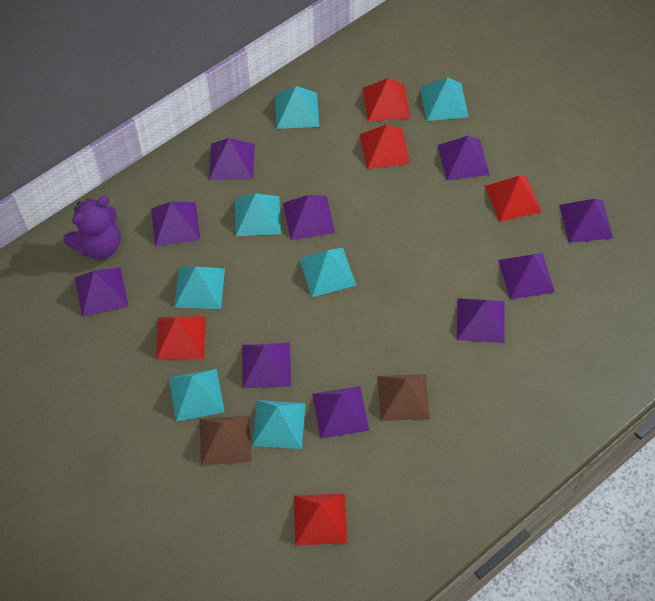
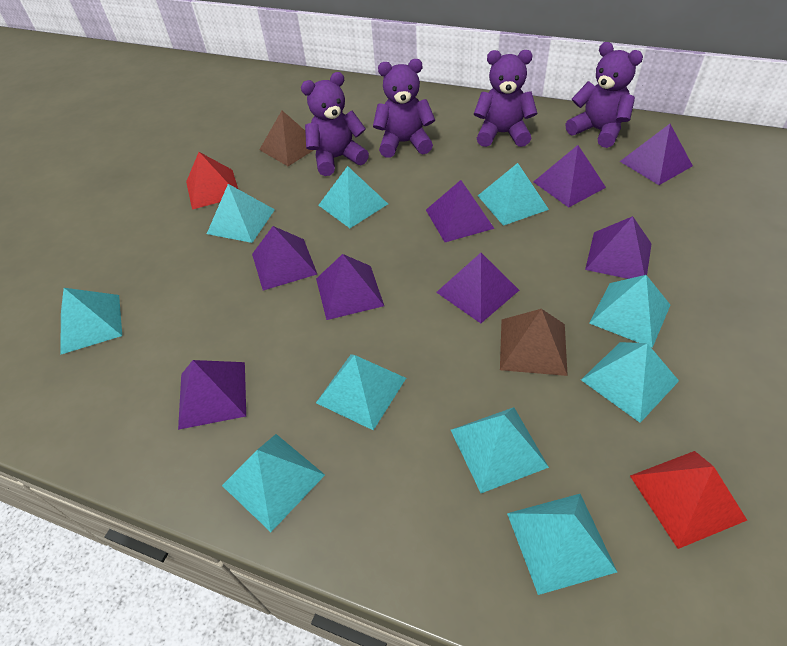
purple pyramid: [75,267,129,317] [151,202,200,246] [209,138,255,180] [242,343,291,388] [283,195,335,240] [312,386,369,438] [438,136,490,180] [457,298,504,343] [498,253,555,300] [559,199,613,243] = 10 -> [178,360,246,430] [252,226,317,290] [316,254,384,320] [426,180,494,242] [436,253,519,323] [533,145,606,208] [585,216,652,279] [620,124,693,185] = 8
purple teddy bear: [63,196,121,259] = 1 -> [301,72,369,176] [373,59,435,158] [474,50,537,147] [566,42,643,148] = 4
red pyramid: [156,316,206,360] [294,493,347,545] [360,125,410,169] [363,78,410,122] [485,176,542,222] = 5 -> [186,152,238,210] [630,451,747,549] = 2
turquoise pyramid: [169,369,225,422] [174,267,225,309] [235,193,281,236] [252,400,306,449] [275,86,319,129] [299,247,357,297] [420,77,469,121] = 7 -> [60,288,122,355] [207,184,275,243] [222,434,325,532] [316,354,406,430] [318,166,388,228] [451,407,549,493] [478,163,549,226] [507,494,617,595] [581,342,679,423] [589,275,670,348] = 10

